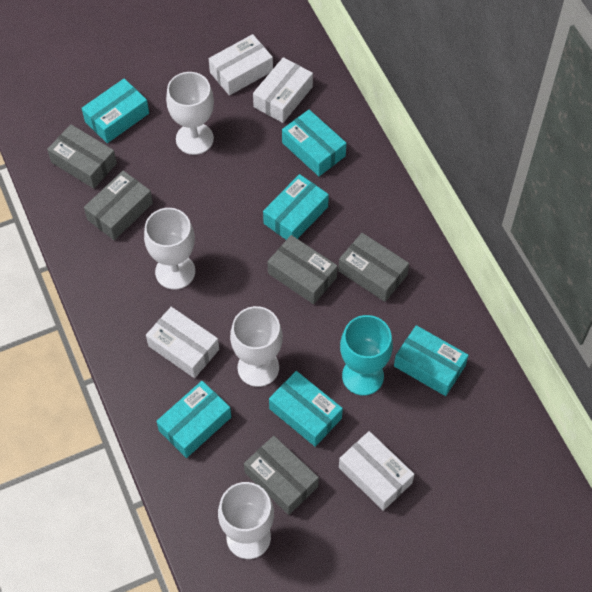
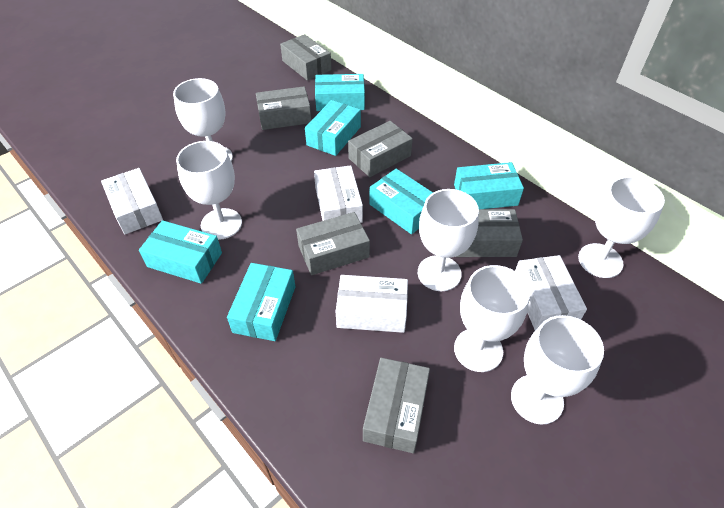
grey box: [47,124,117,189] [84,171,153,240] [244,436,319,515] [267,235,338,304] [338,233,409,302] = 5 -> [256,86,311,130] [280,34,332,81] [296,212,370,275] [348,121,413,177] [363,358,430,453] [456,209,523,257] = 6
turquoise goblet: [340,315,393,395] = 1 -> none = 0
white goblet: [144,208,195,290] [166,72,214,155] [218,482,274,559] [230,306,283,387] = 4 -> [173,78,233,162] [176,141,242,240] [418,189,479,291] [454,265,530,372] [511,315,604,425] [578,176,665,278] = 6

